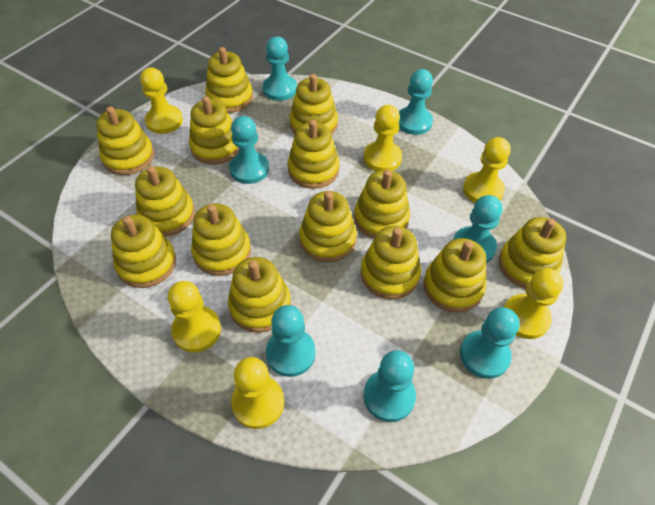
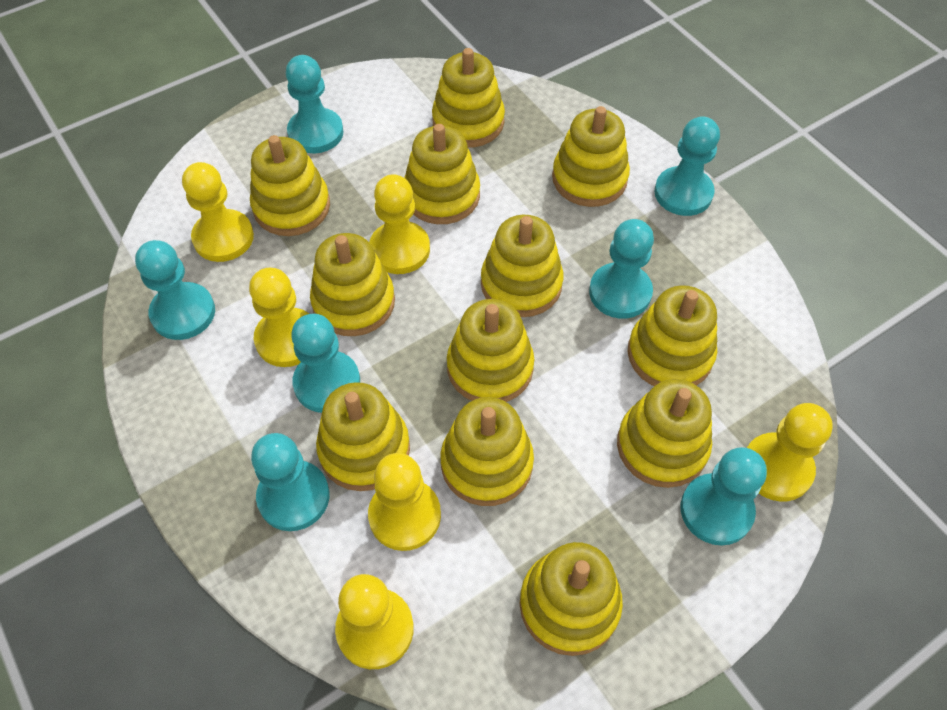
yellow stacking toy: [96,106,154,175] [111,215,176,288] [135,166,195,236] [189,96,239,165] [191,203,251,276] [205,47,253,113] [228,257,291,333] [287,120,340,189] [290,74,338,135] [299,191,357,262] [354,170,410,239] [360,226,421,299] [423,238,486,312] [499,217,566,289] = 14 -> [250,135,330,236] [310,233,395,336] [316,382,410,491] [404,124,480,224] [432,48,505,148] [440,397,534,506] [447,299,534,402] [481,215,564,317] [520,542,623,656] [552,106,630,207] [617,379,712,488] [628,285,717,386] = 12

